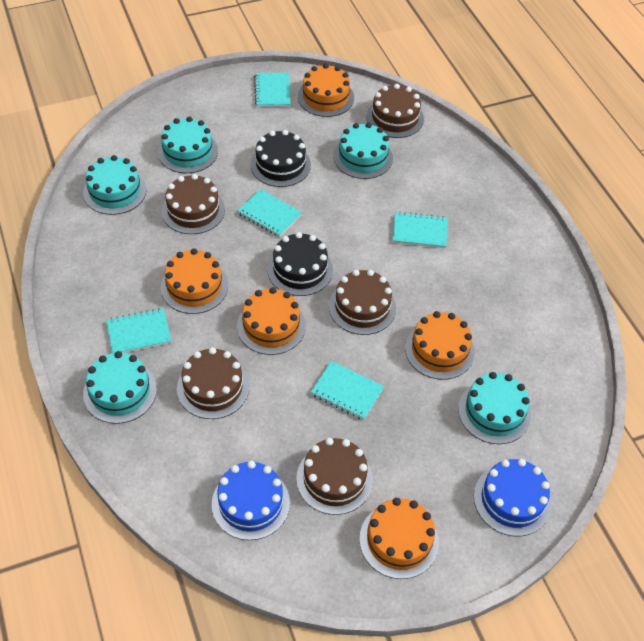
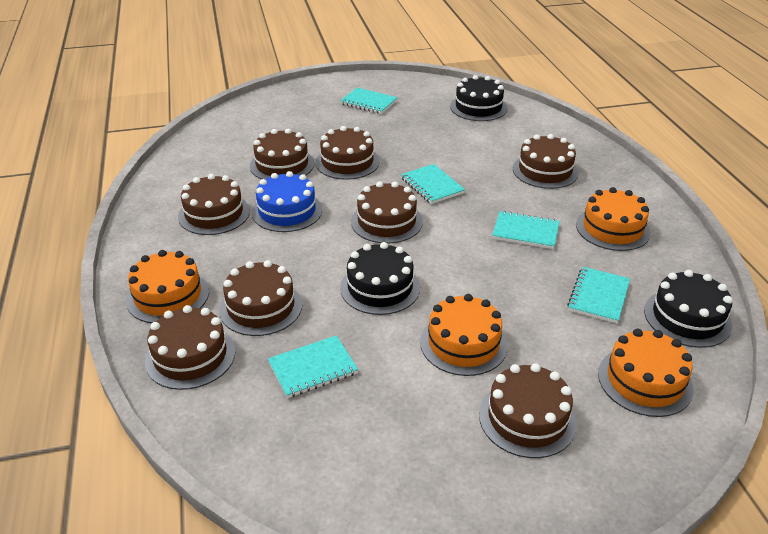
black cake: [250,130,311,187] [267,232,333,296] = 2 -> [340,242,420,315] [450,75,508,121] [644,270,733,348] = 3
blue cake: [212,461,290,540] [474,459,551,536] = 2 -> [252,171,322,232] = 1
brown cake: [162,174,225,234] [177,347,249,419] [296,438,373,515] [329,270,396,335] [366,84,424,138] = 5 -> [145,305,236,390] [178,174,250,235] [219,260,302,336] [250,129,314,179] [315,126,379,180] [351,181,423,244] [479,363,577,458] [513,134,579,189] = 8
orange cake: [161,248,228,314] [237,287,306,355] [298,64,354,117] [359,498,439,579] [405,311,475,380] = 5 -> [126,250,209,323] [420,294,508,376] [576,187,651,251] [598,329,694,417] = 4
turquoise cake: [83,155,147,215] [83,351,157,424] [158,116,218,173] [333,123,393,179] [458,372,531,444] = 5 -> none = 0

